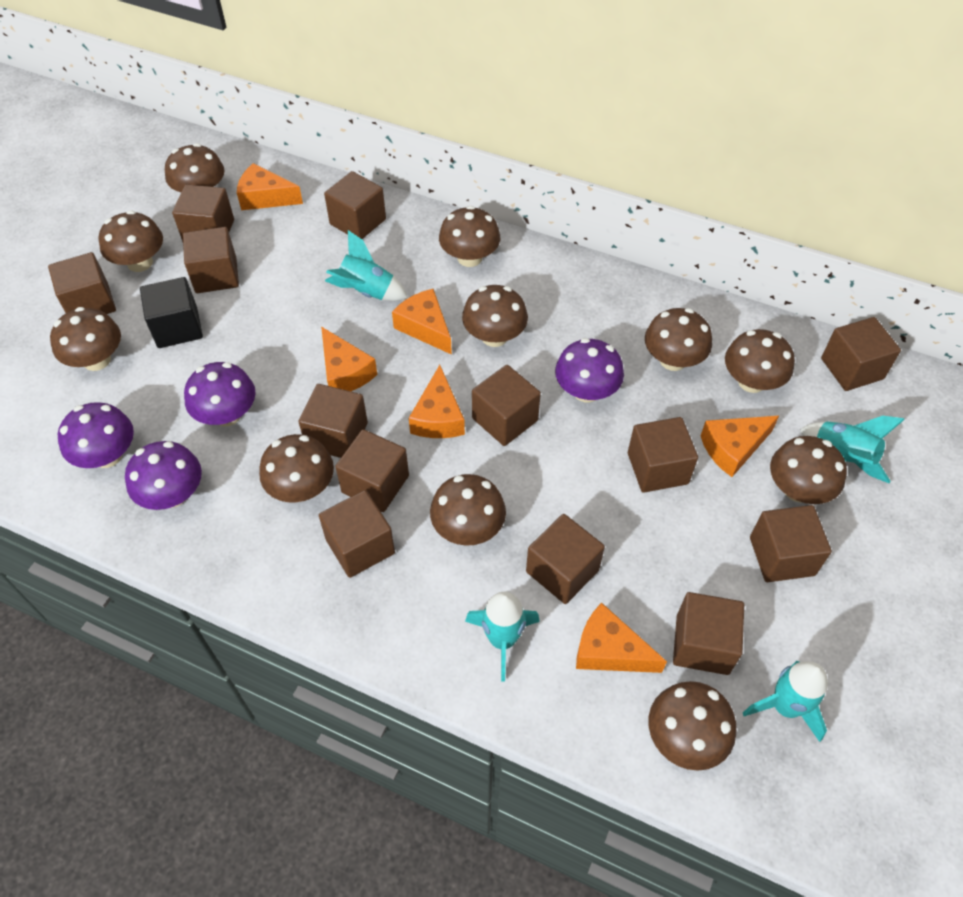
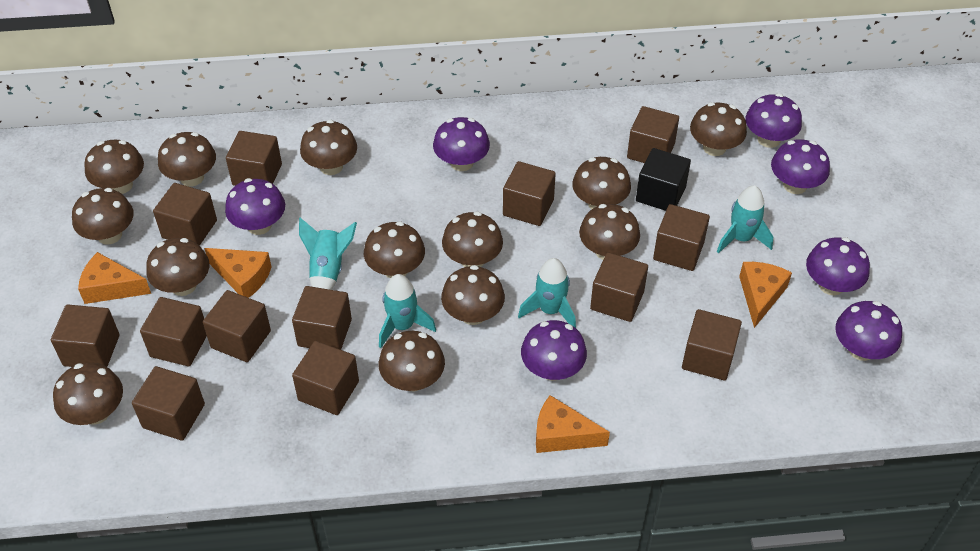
brown mushroom: [50,307,121,371] [99,211,163,272] [165,143,225,192] [259,434,334,503] [430,474,506,546] [439,206,500,267] [462,285,528,347] [645,308,712,371] [648,681,736,771] [725,329,795,393] [770,436,847,504] = 11 -> [53,363,123,425] [72,188,134,245] [84,139,144,194] [146,238,209,296] [158,132,216,186] [300,120,357,175] [364,222,425,279] [379,331,445,391] [441,265,505,325] [442,212,503,267] [572,157,631,209] [579,204,640,260] [690,102,747,156] = 13
orange cheese: [237,163,303,210] [321,327,377,391] [392,289,452,355] [409,365,465,438] [576,602,667,673] [701,416,779,477] = 6 -> [78,252,151,304] [204,248,272,298] [536,395,610,453] [739,262,792,328] = 4
purple mushroom: [58,402,134,468] [125,441,202,510] [184,362,256,427] [555,338,624,403] = 4 -> [225,178,285,235] [433,117,490,171] [521,320,587,381] [745,93,802,148] [771,139,830,194] [806,237,870,295] [835,301,902,361] = 7

